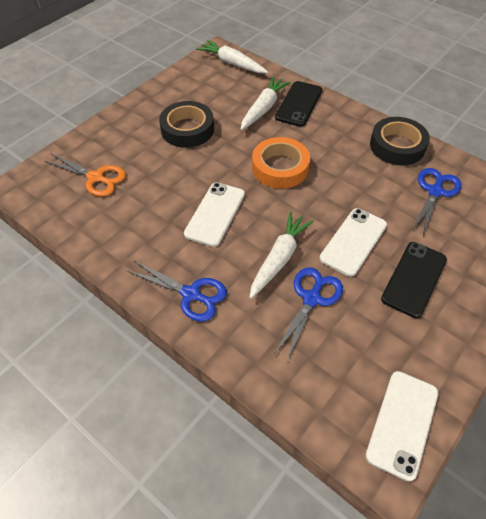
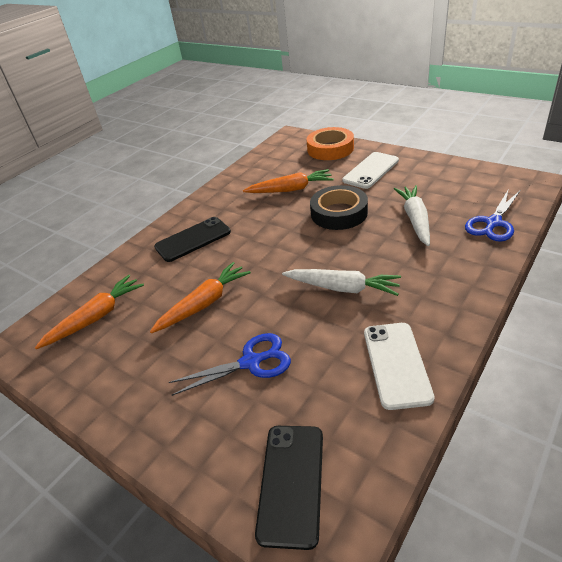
black tape: [159,101,214,148] [370,117,430,165] = 2 -> [310,185,368,230] = 1
blue scissors: [127,261,227,322] [275,267,343,361] [413,168,462,236] = 3 -> [169,333,291,396] [465,191,520,242] = 2
orange carrot: none = 0 -> [35,275,144,349] [150,262,251,333] [243,169,334,193] = 3
orange scissors: [44,153,126,197] = 1 -> none = 0
white carrot: [196,40,268,73] [241,76,291,130] [250,212,314,299] = 3 -> [282,269,401,296] [394,185,430,246] = 2
white phone: [184,182,245,247] [320,208,387,277] [366,371,439,482] = 3 -> [342,152,399,189] [364,323,435,410] = 2

